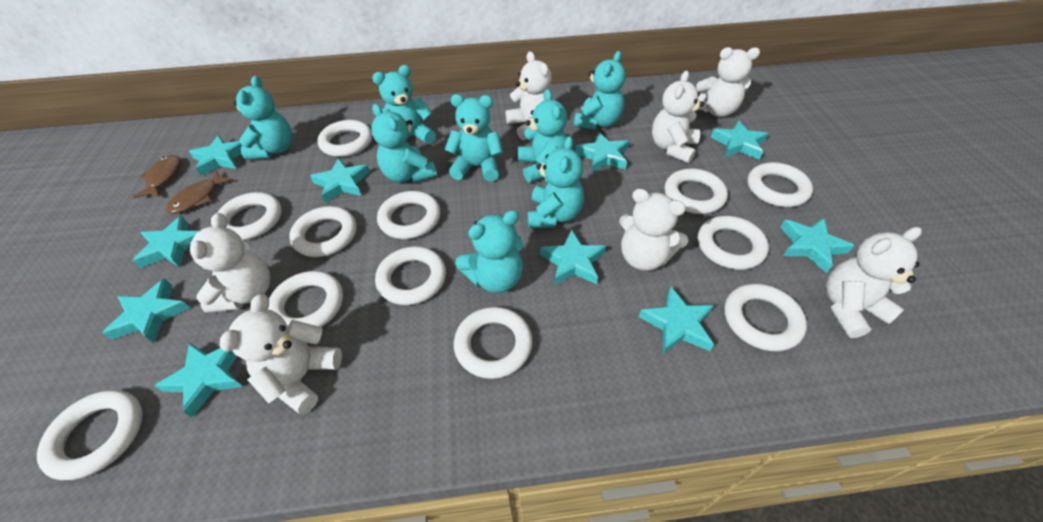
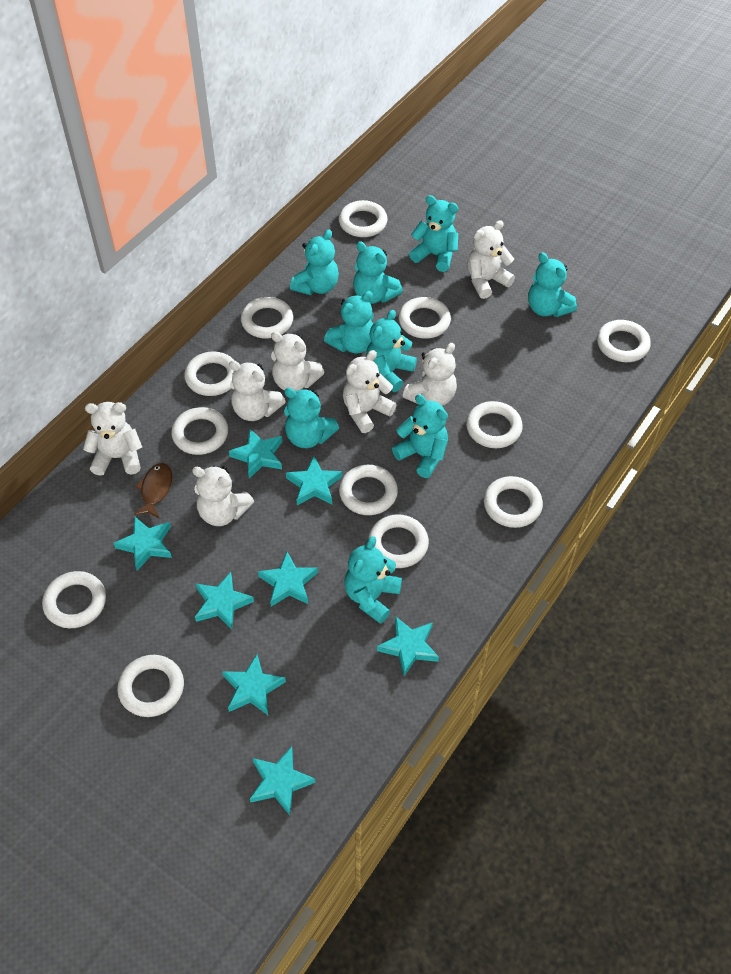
brown fish: [133,155,181,198] [166,171,234,214] = 2 -> [134,463,172,518] = 1
turquoise star: [102,279,190,343] [132,216,199,268] [155,343,243,417] [189,135,243,176] [310,158,370,203] [540,229,606,285] [576,132,629,172] [639,286,714,354] [711,120,768,160] [780,218,855,273] = 10 -> [114,517,172,571] [195,572,254,630] [222,654,286,715] [229,429,282,479] [250,747,315,815] [258,552,318,607] [286,456,342,505] [377,616,439,676] = 8
turquoise teddy bear: [234,76,292,160] [371,104,437,183] [372,65,436,144] [445,94,503,182] [455,210,523,293] [518,89,568,183] [527,136,584,228] [574,51,626,130] = 8 -> [284,388,339,448] [290,230,339,295] [324,291,374,354] [344,536,402,624] [353,241,403,304] [366,310,417,392] [392,394,448,478] [409,195,459,272] [528,252,577,317] = 9

